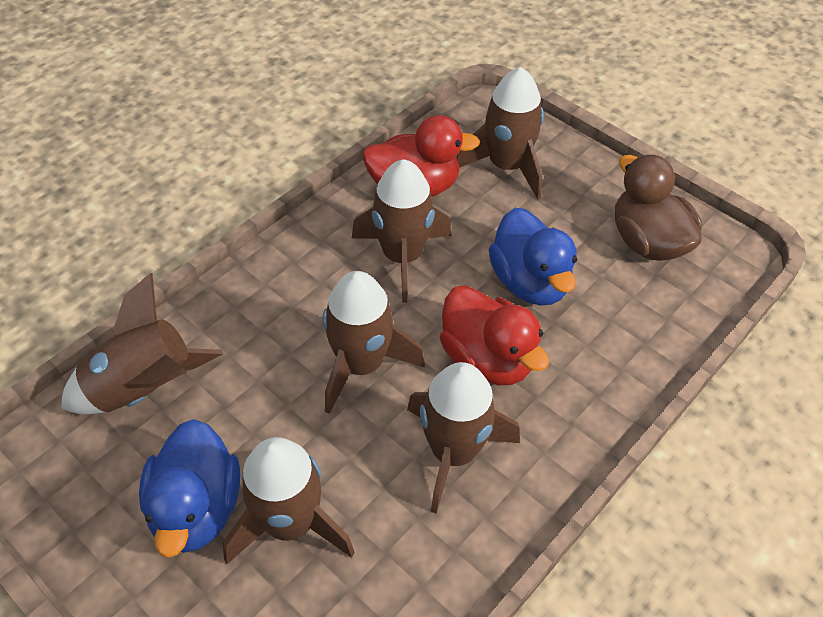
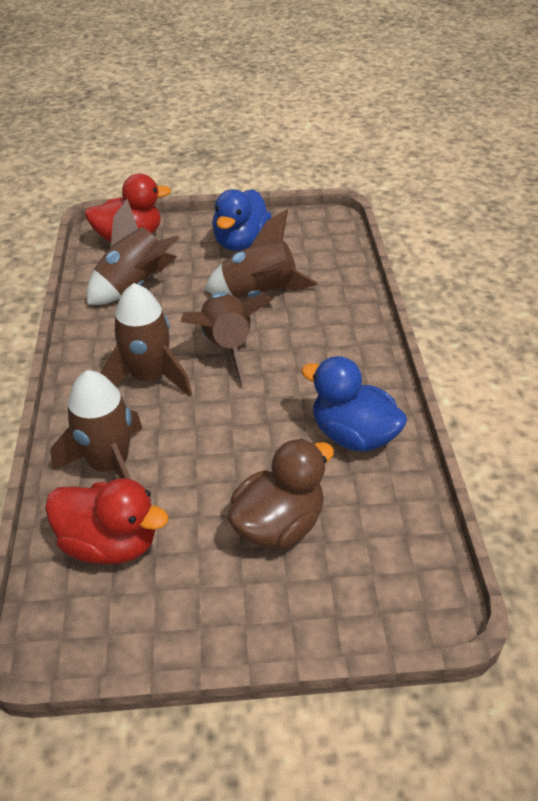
brown rocket: [61,273,223,414] [223,437,355,564] [323,271,425,414] [352,159,452,303] [407,362,520,514] [457,67,544,199] = 6 -> [50,370,143,479] [87,199,180,305] [100,283,192,396] [181,292,273,383] [205,210,318,298] = 5

